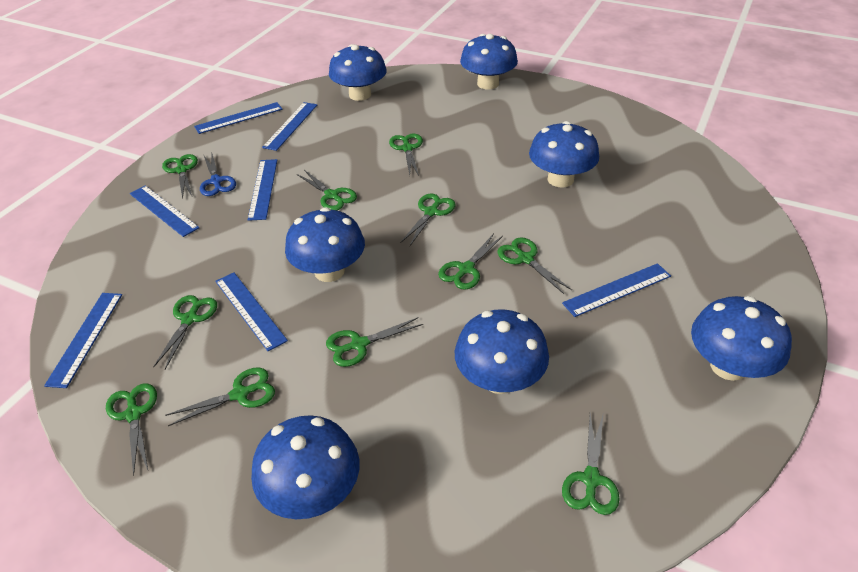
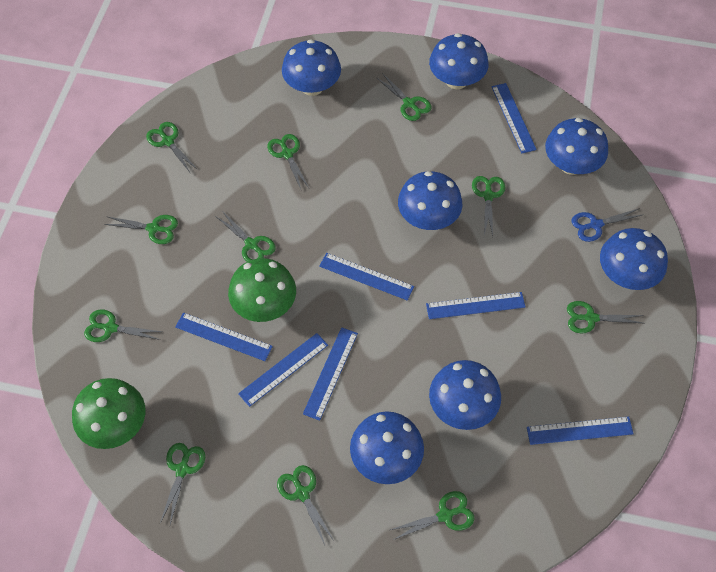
green mushroom: none = 0 -> [72,378,145,449] [228,258,296,322] = 2

